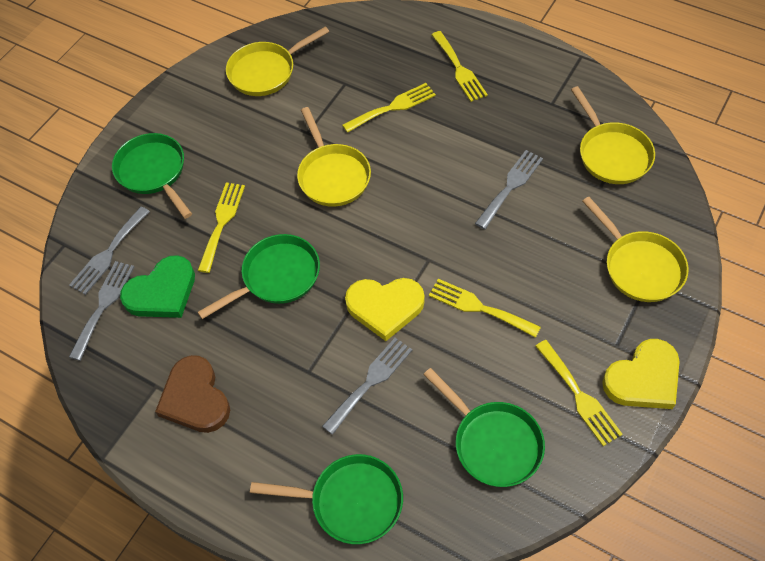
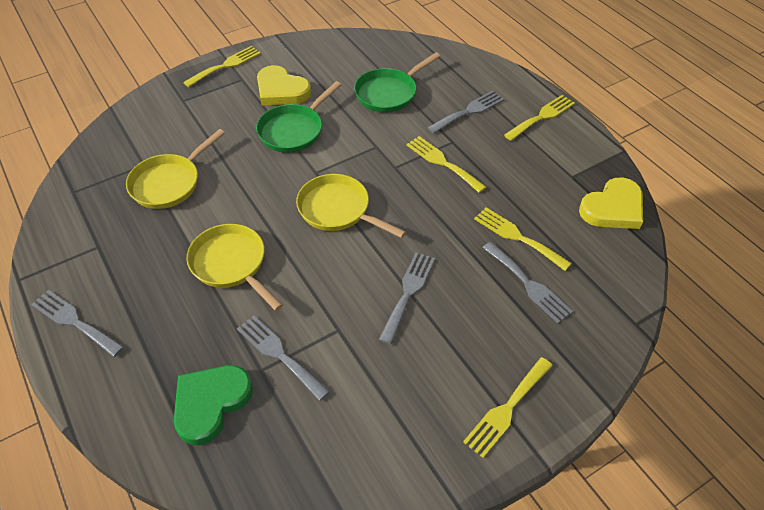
brown heart: [155,355,230,433] = 1 -> none = 0
green pan: [112,133,192,219] [197,234,320,319] [250,454,403,544] [423,368,545,487] = 4 -> [256,81,341,153] [354,52,441,113] = 2
grey fork: [69,207,150,295] [69,261,134,361] [322,338,412,435] [475,150,543,229] = 4 -> [31,290,124,357] [237,316,330,401] [379,252,435,344] [427,91,504,134] [482,242,573,323] = 5
yellow pan: [226,26,329,96] [297,107,371,207] [571,86,655,184] [582,197,688,302] = 4 -> [126,129,225,209] [187,224,283,311] [296,174,406,238] = 3

